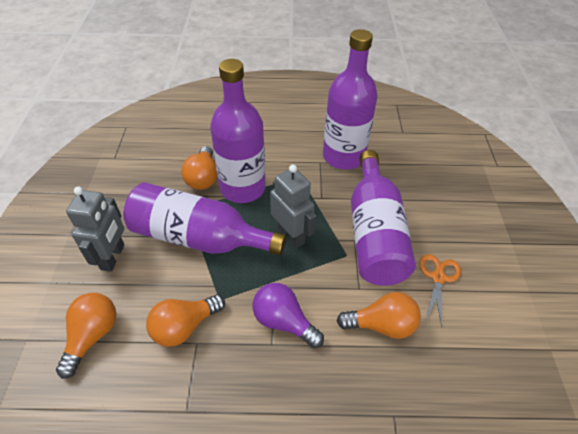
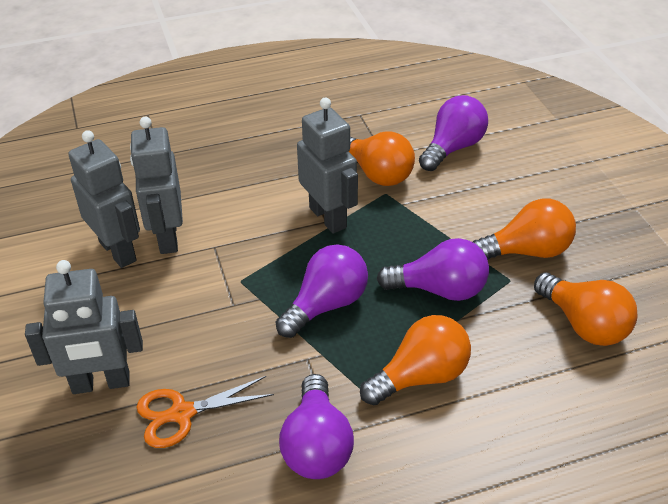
grey robot: [66,187,124,272] [270,165,317,249] = 2 -> [25,260,143,394] [68,130,140,268] [130,117,183,254] [297,97,358,234] = 4
purple bottle: [124,182,286,256] [210,59,266,203] [323,29,378,169] [351,150,416,286] = 4 -> none = 0
purple light bulb: [253,283,324,348] = 1 -> [276,244,368,338] [279,374,354,479] [377,238,489,301] [419,95,488,171] = 4

